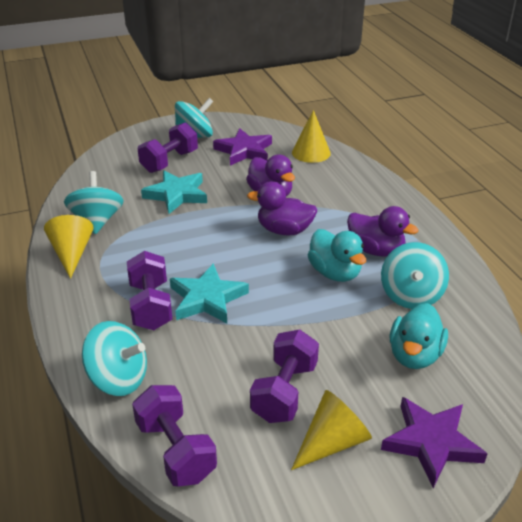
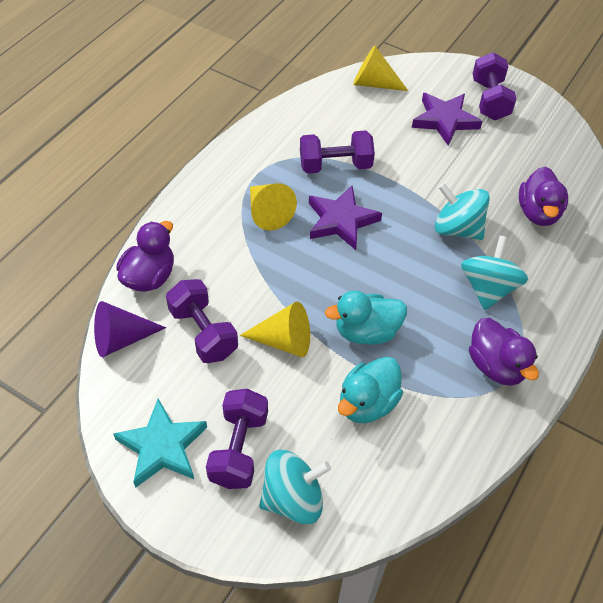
purple cone: none = 0 -> [94,301,166,357] = 1
turquoise spinning top: [64,171,123,234] [82,321,147,396] [175,98,213,138] [381,242,449,309] = 4 -> [259,450,331,524] [435,183,490,240] [461,236,528,310] = 3
turquoise star: [141,170,207,214] [170,263,249,323] = 2 -> [113,399,207,488] = 1

